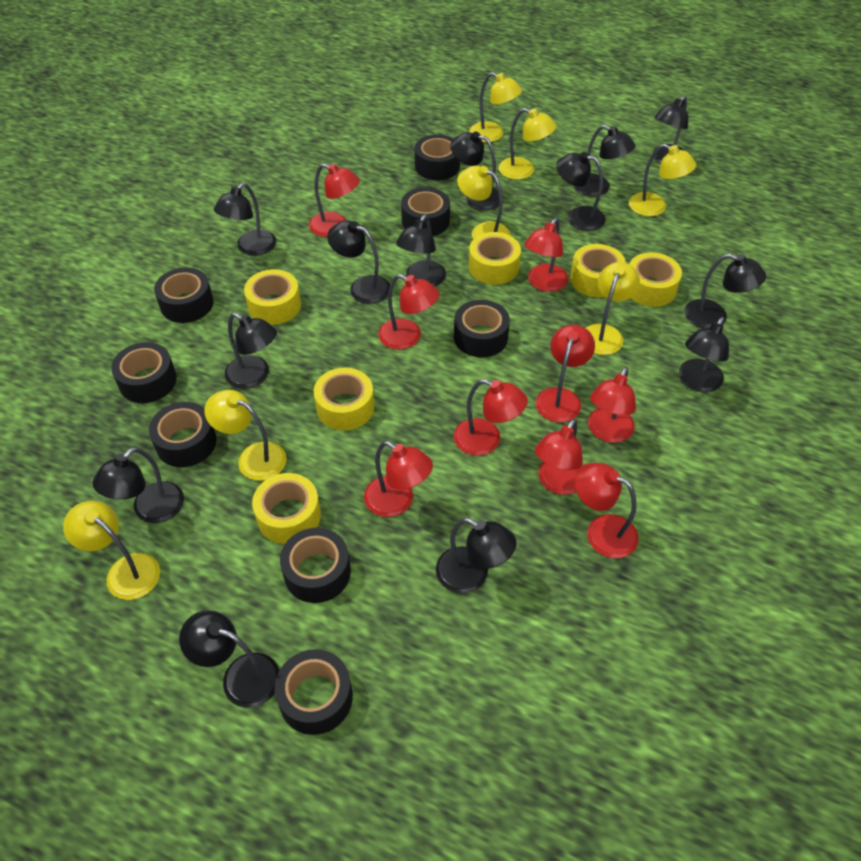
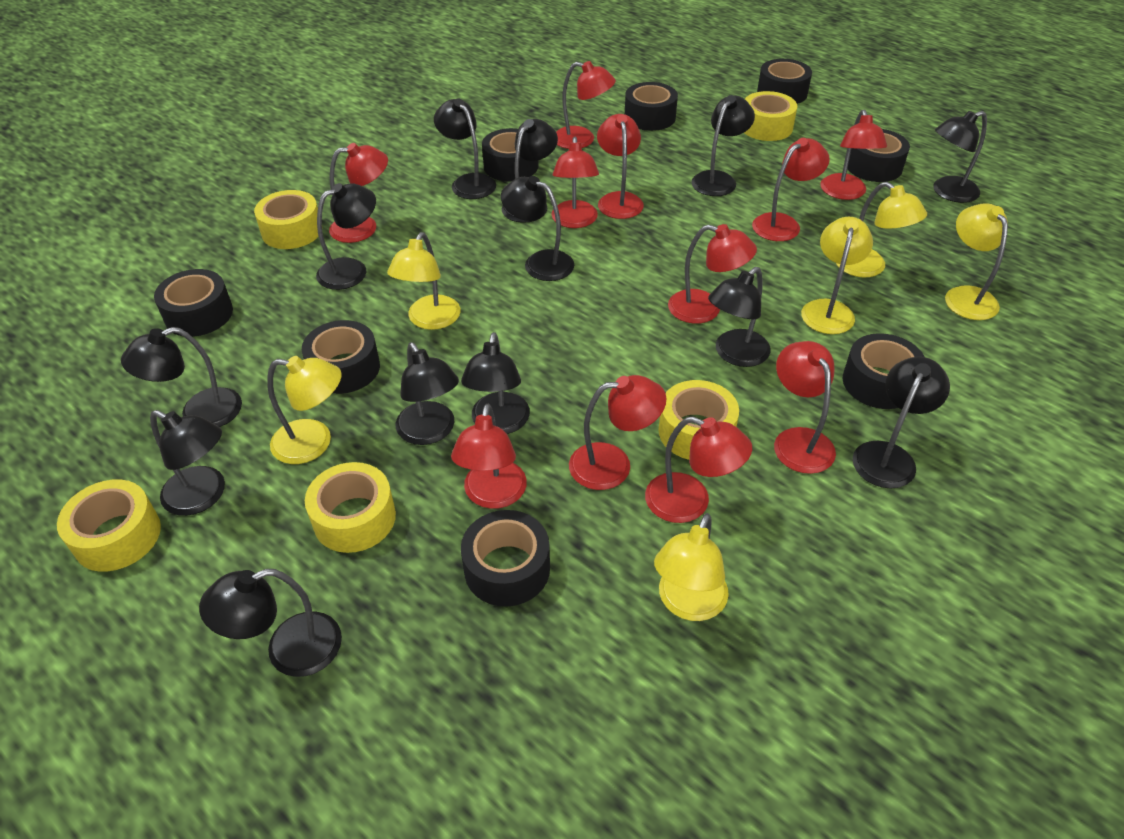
red lamp: [309,164,360,237] [364,441,433,517] [378,274,440,350] [454,379,528,456] [524,218,568,292] [535,325,595,423] [535,419,583,495] [574,463,638,559] [588,367,636,443] = 9 -> [329,143,388,243] [451,404,527,509] [551,137,599,228] [556,61,616,149] [569,375,666,490] [597,114,644,219] [645,416,752,523] [668,224,757,324] [752,138,830,241] [774,341,836,474] [820,110,887,200] = 11
yellow lamp: [63,501,160,600] [204,390,287,481] [457,166,510,239] [469,72,522,142] [499,108,557,180] [586,262,640,355] [629,144,697,216] = 7 -> [267,356,342,464] [387,232,461,330] [654,513,729,621] [801,217,873,334] [836,182,927,277] [945,203,1008,320] = 6
yellow tape: [244,269,301,325] [252,473,321,544] [314,368,374,430] [469,232,521,285] [570,244,626,297] [629,252,682,307] = 6 -> [57,479,161,572] [254,190,319,249] [305,462,396,553] [659,380,739,460] [744,91,798,141] = 5

